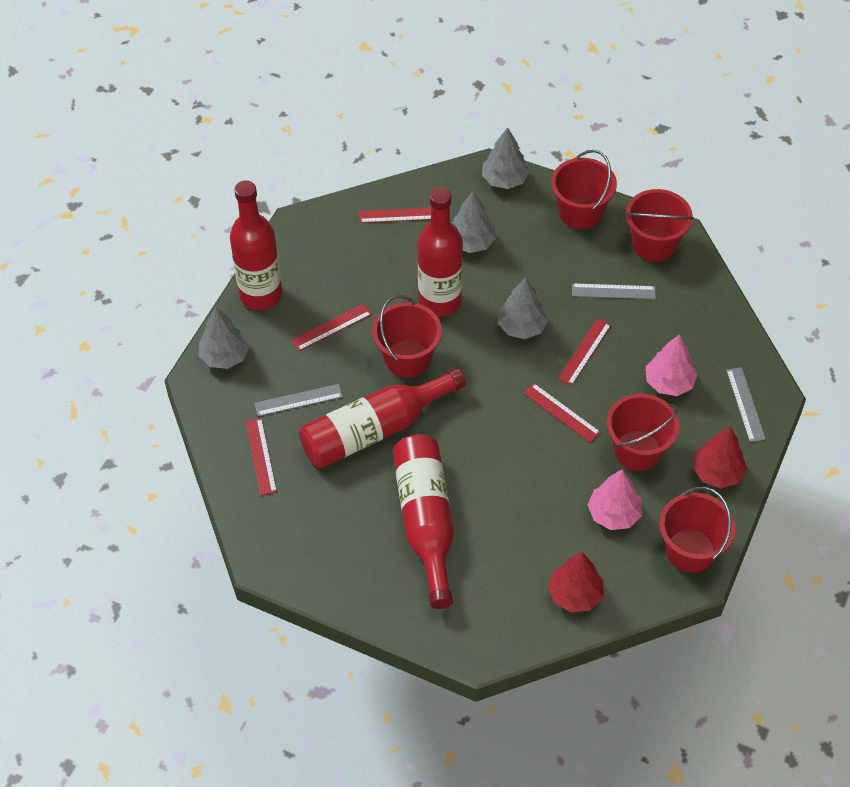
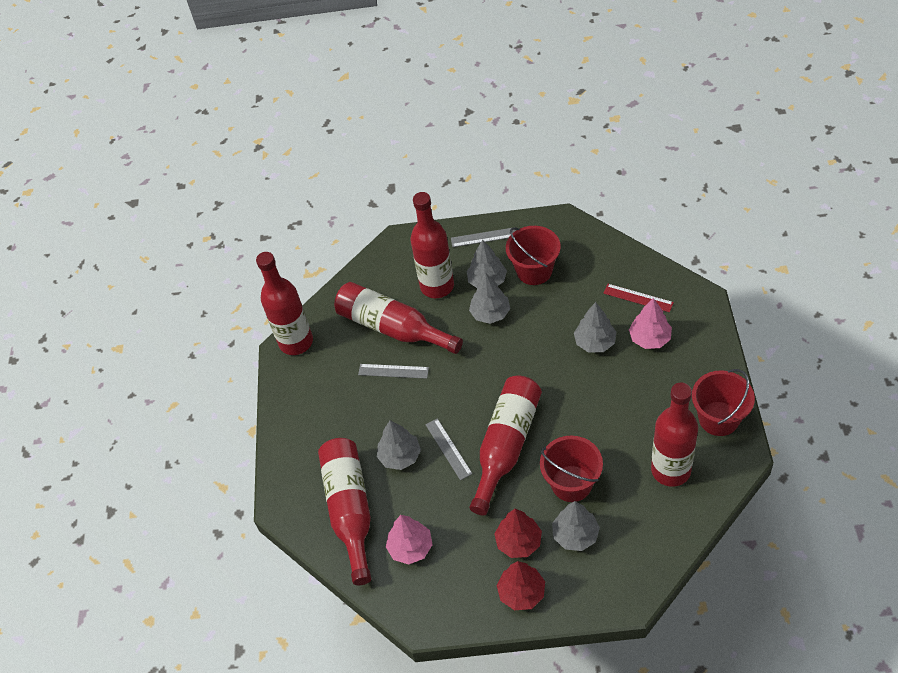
grey tree: [199,308,250,369] [451,191,496,253] [482,127,530,189] [497,277,548,339] = 4 -> [377,420,421,470] [467,240,507,288] [469,273,510,324] [552,501,600,551] [574,302,616,353] = 5
red bottle: [230,180,282,310] [299,368,466,468] [393,434,454,609] [418,187,463,317] = 4 -> [256,252,313,355] [318,438,371,585] [334,282,463,354] [410,192,454,298] [469,375,542,515] [651,383,698,487] = 6
red bucket: [372,295,442,378] [551,150,617,229] [606,394,679,471] [624,189,694,262] [659,487,735,573] = 5 -> [506,226,561,285] [540,436,603,502] [692,369,755,436] = 3
red ruler: [245,418,277,496] [291,303,372,351] [359,208,431,223] [523,383,601,443] [558,318,611,386] = 5 -> [603,284,674,312] = 1

